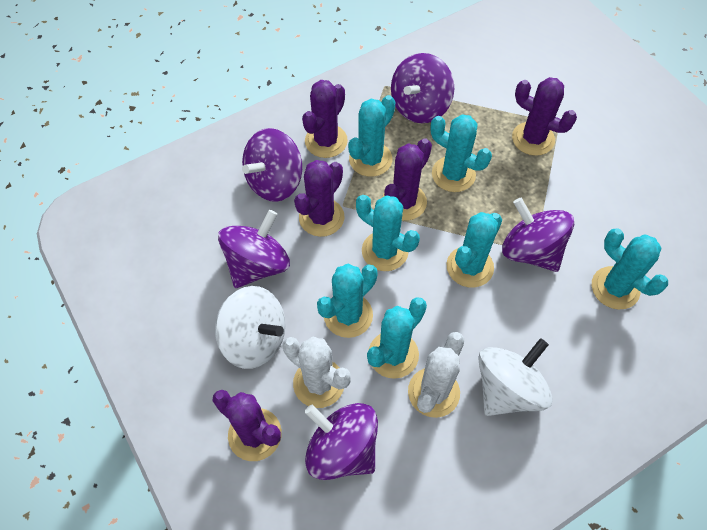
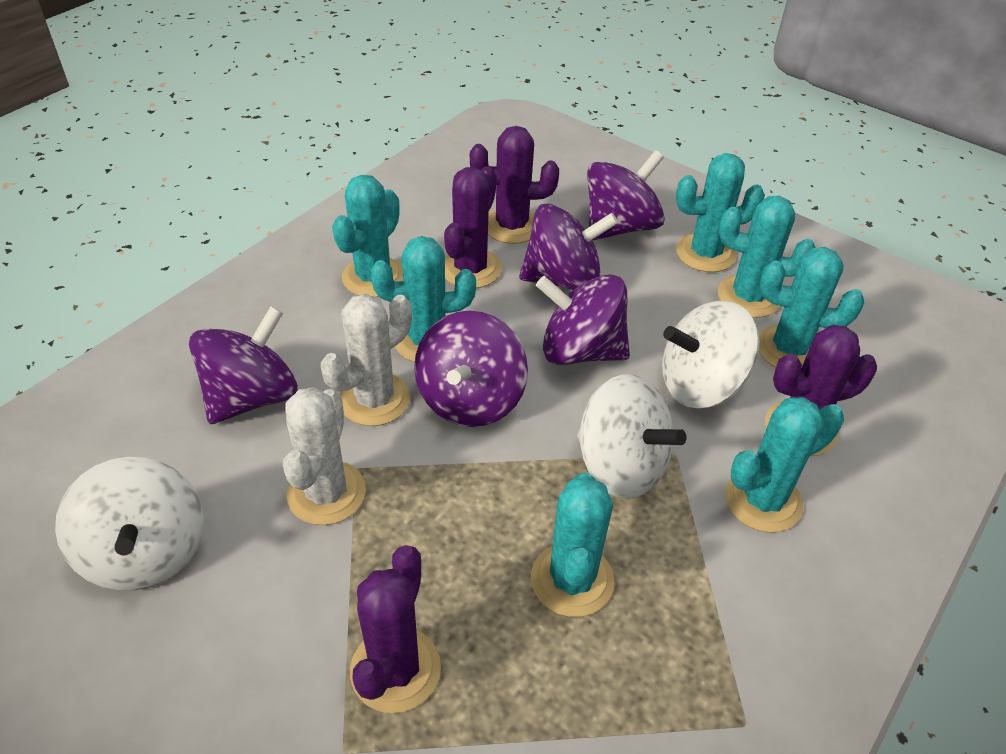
purple cactus: [212,390,282,461] [294,160,344,237] [302,80,348,158] [382,138,432,221] [512,77,577,156] = 5 -> [350,545,441,713] [444,166,502,288] [470,126,559,244] [765,325,877,456] = 4
white spinning top: [215,286,285,369] [479,338,553,416] = 2 -> [55,457,204,591] [577,374,687,499] [662,301,760,408] = 3

